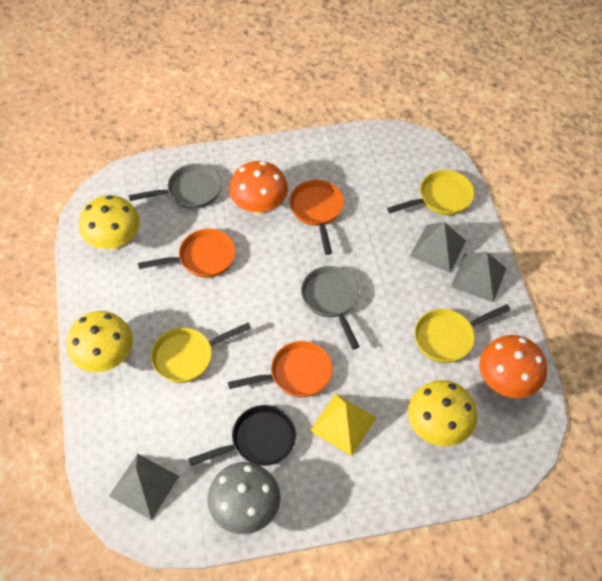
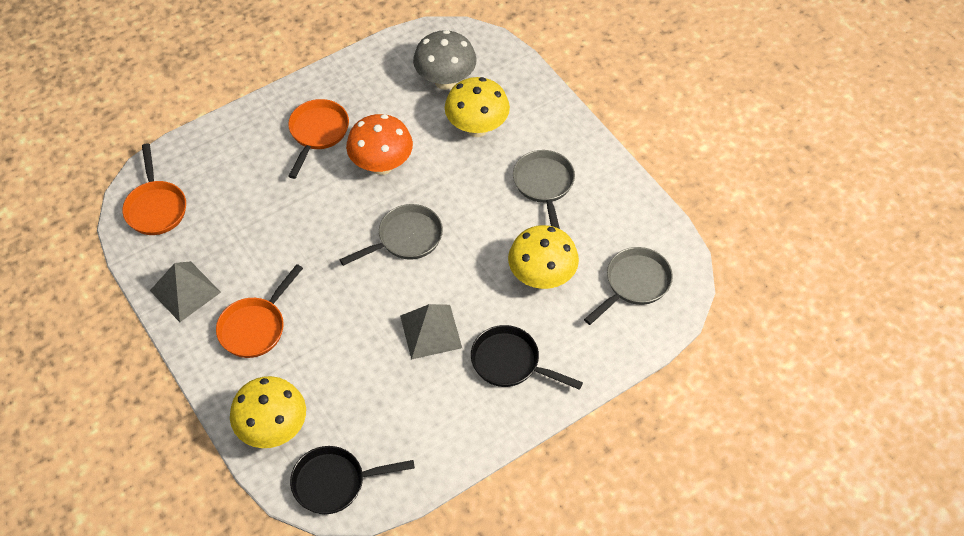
black pan: [188,405,296,466] = 1 -> [290,446,415,514] [471,325,583,390] = 2
grey pan: [129,163,221,209] [301,266,359,349] = 2 -> [339,204,443,266] [513,150,575,229] [584,247,673,325] = 3
grey pyramid: [109,454,180,520] [410,222,466,273] [451,252,506,303] = 3 -> [150,261,221,322] [400,304,462,360] = 2
orange mushroom: [229,161,288,215] [479,335,547,398] = 2 -> [346,114,413,175] = 1
yellow pan: [151,323,251,383] [387,170,474,215] [414,304,511,363] = 3 -> none = 0
yellow pyramid: [310,393,377,456] = 1 -> none = 0

